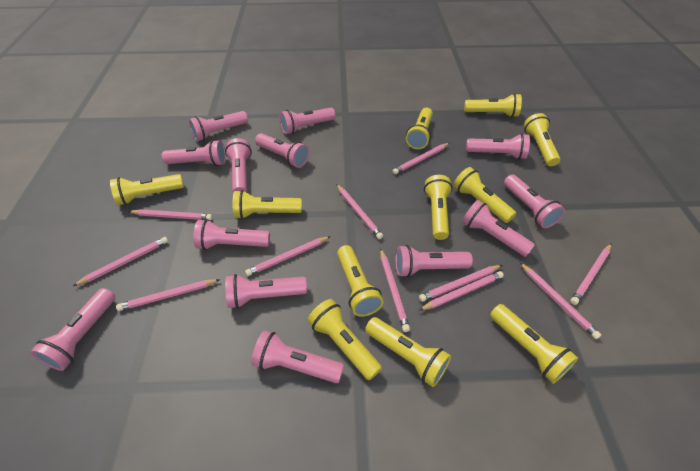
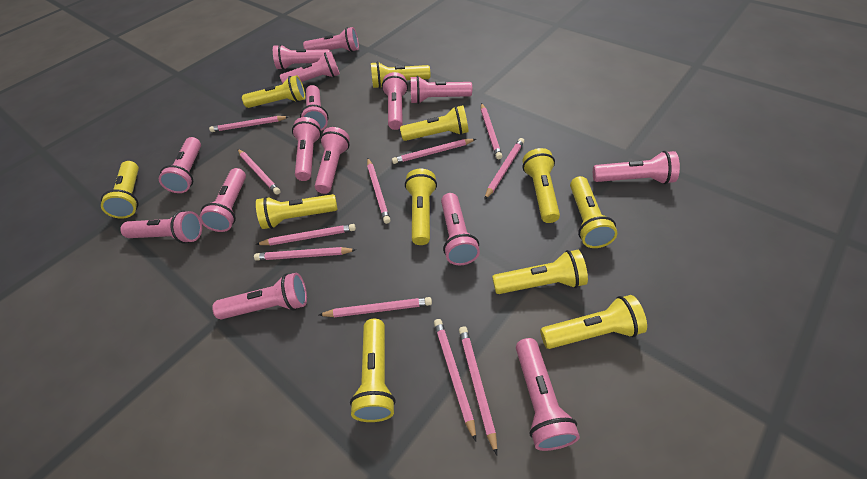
pink flashlight: [30,288,115,371] [162,140,226,166] [189,111,248,141] [193,219,270,250] [225,138,252,193] [225,274,307,309] [251,331,344,383] [255,133,309,168] [280,108,336,134] [395,245,473,277] [462,200,535,257] [466,133,530,160] [504,175,565,228] = 13 -> [120,210,202,244] [159,137,201,193] [199,168,246,232] [212,273,307,319] [273,44,330,70] [280,52,340,84] [292,117,321,181] [300,85,328,131] [303,27,359,52] [315,127,350,194] [382,72,408,130] [410,76,472,104] [441,193,480,265] [516,338,580,451] [593,151,680,184] = 15

